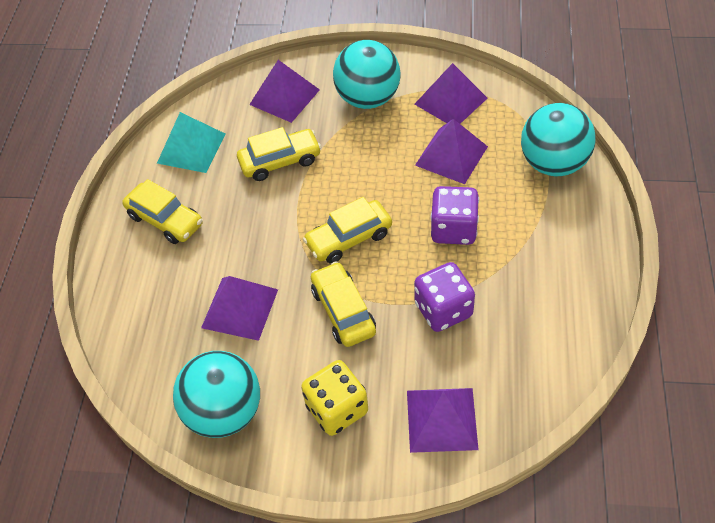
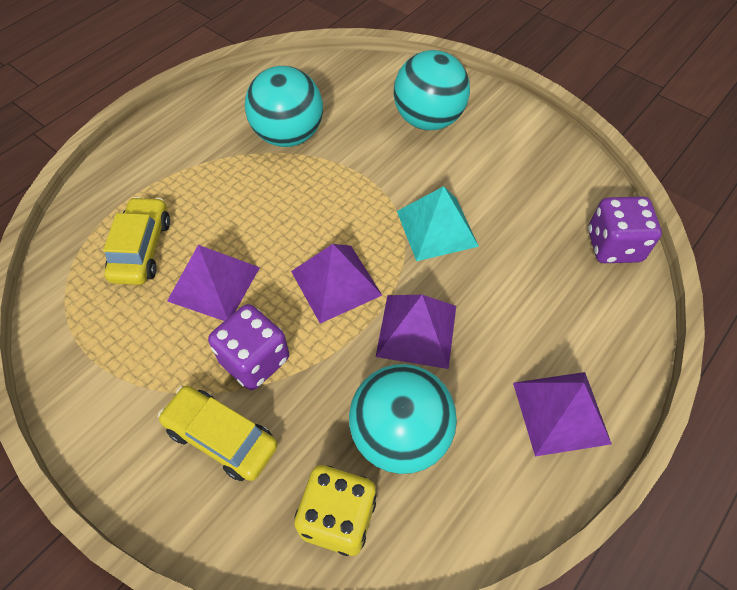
purple pyramid: [201,276,278,341] [249,60,320,123] [407,388,479,453] [415,63,488,124] [415,119,488,184] = 5 -> [167,245,260,321] [291,244,382,323] [376,295,456,369] [513,372,612,456] = 4
yellow car: [122,179,203,244] [237,127,321,181] [303,197,392,264] [311,262,376,347] = 4 -> [103,197,170,285] [158,386,278,481] = 2

